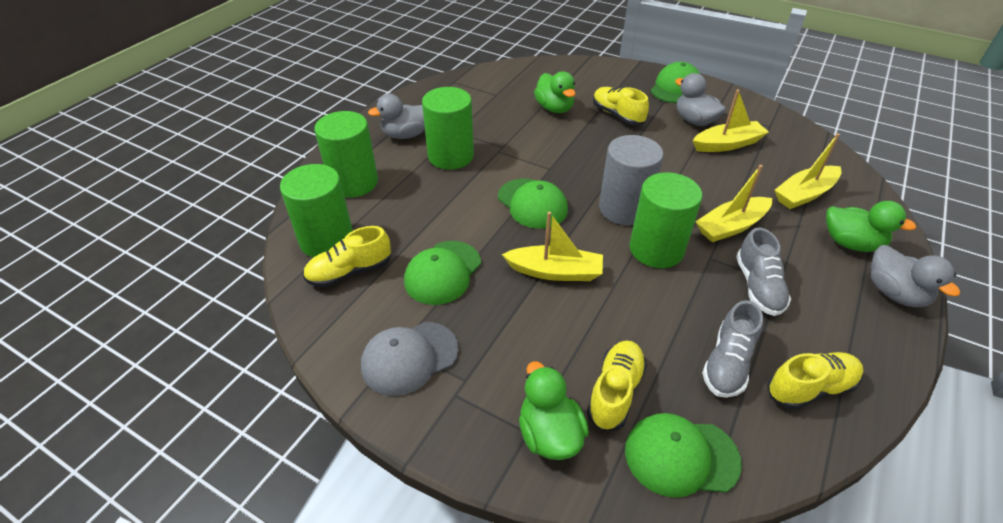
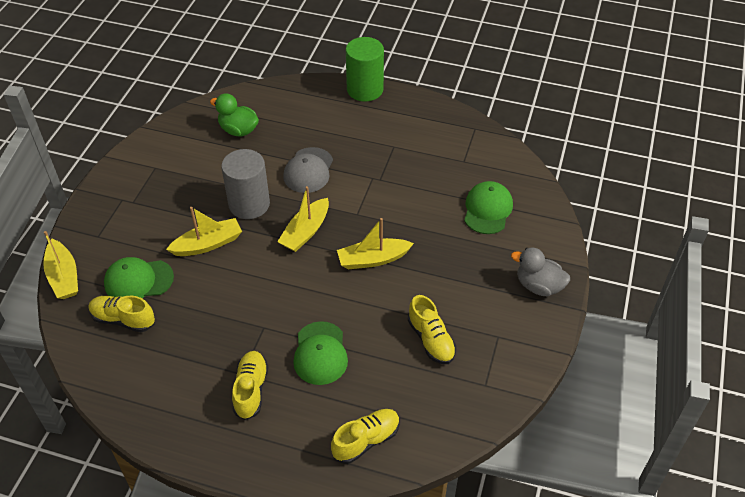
green cap: [404,241,481,305] [498,179,568,229] [625,413,742,498] [651,62,701,103] = 4 -> [104,257,174,298] [293,321,348,385] [464,181,513,234] = 3
green cylinder: [280,164,353,257] [314,111,378,198] [422,87,474,170] [630,172,702,268] = 4 -> [346,37,384,102] = 1
green duck: [519,362,589,460] [534,71,576,113] [826,201,916,252] = 3 -> [210,93,259,137] = 1
grey duck: [368,94,425,139] [675,73,726,126] [871,245,960,307] = 3 -> [511,248,570,296] = 1
grey shoe: [702,300,763,398] [736,227,791,316] = 2 -> none = 0

